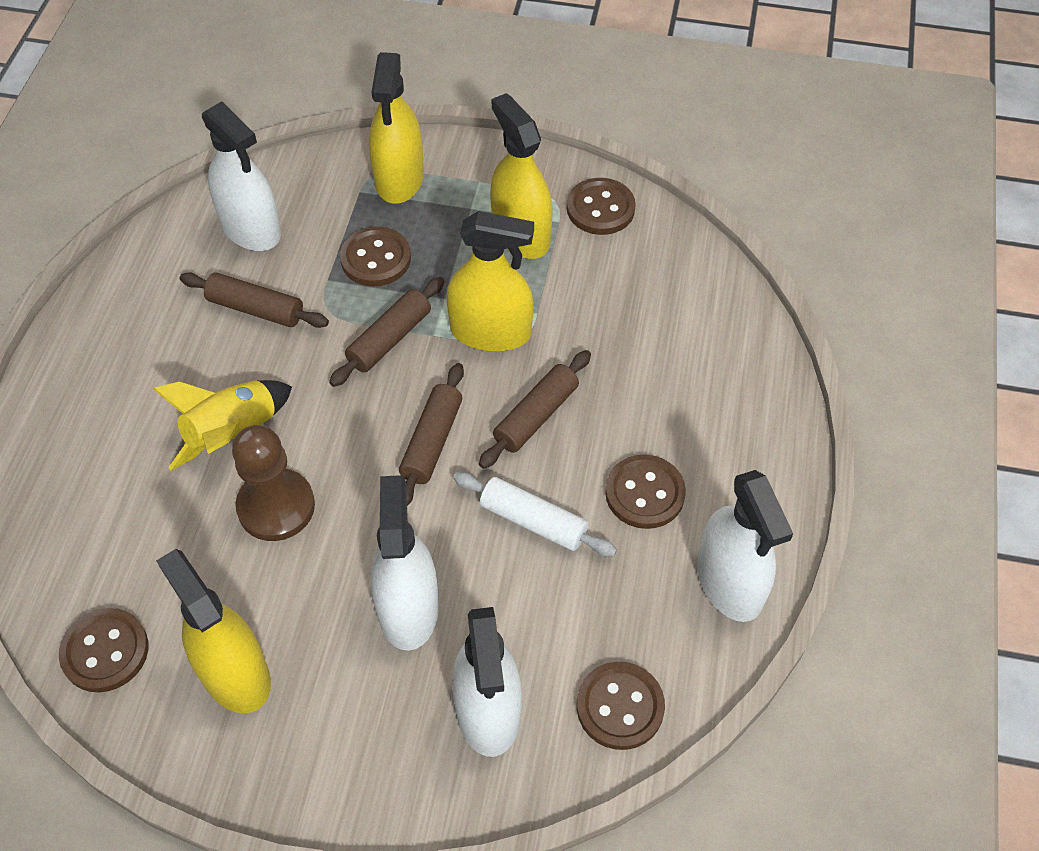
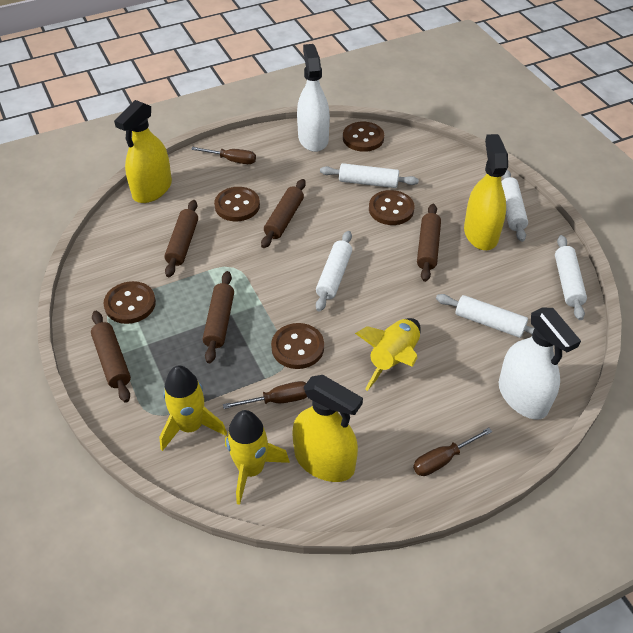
brown pawn: [232,425,315,541] = 1 -> none = 0
brown rolling pin: [180,272,329,328] [329,277,445,387] [399,363,464,506] [479,350,591,469] = 4 -> [91,311,131,403] [164,200,198,277] [203,271,234,363] [261,179,306,248] [417,204,441,282] = 5
brown screwdriver: none = 0 -> [191,147,256,164] [223,381,307,409] [413,427,492,476] = 3
white rolling pin: [453,472,617,557] = 1 -> [316,231,352,312] [320,163,419,188] [436,294,534,338] [501,170,528,242] [555,235,587,320] = 5
white spray bottle: [202,101,281,251] [371,475,439,651] [452,607,522,757] [697,470,793,622] = 4 -> [297,44,330,152] [499,308,581,419] = 2
yellow rocket: [153,380,292,470] = 1 -> [159,365,227,451] [225,410,290,505] [355,318,421,391] = 3
yellow spray bottle: [156,549,271,713] [369,52,424,204] [447,211,534,352] [490,93,553,259] = 4 -> [114,100,172,203] [292,375,363,482] [464,134,508,250] = 3

